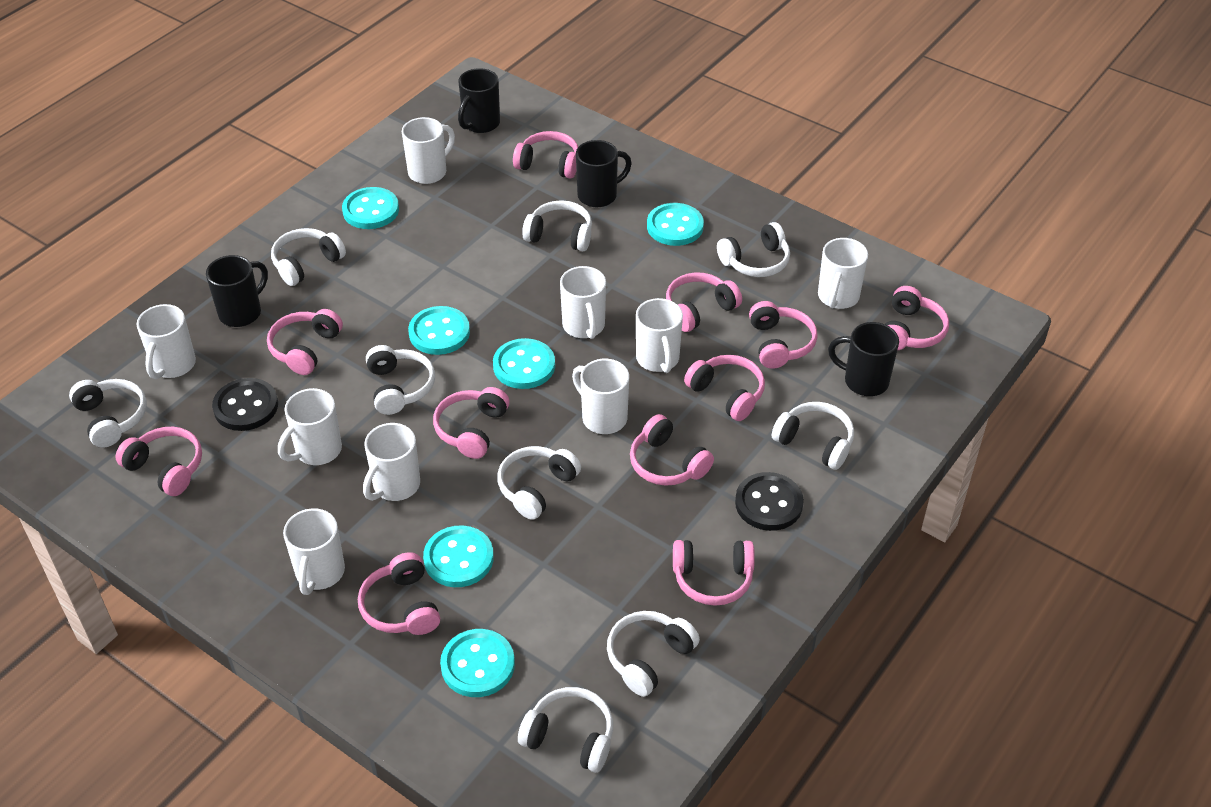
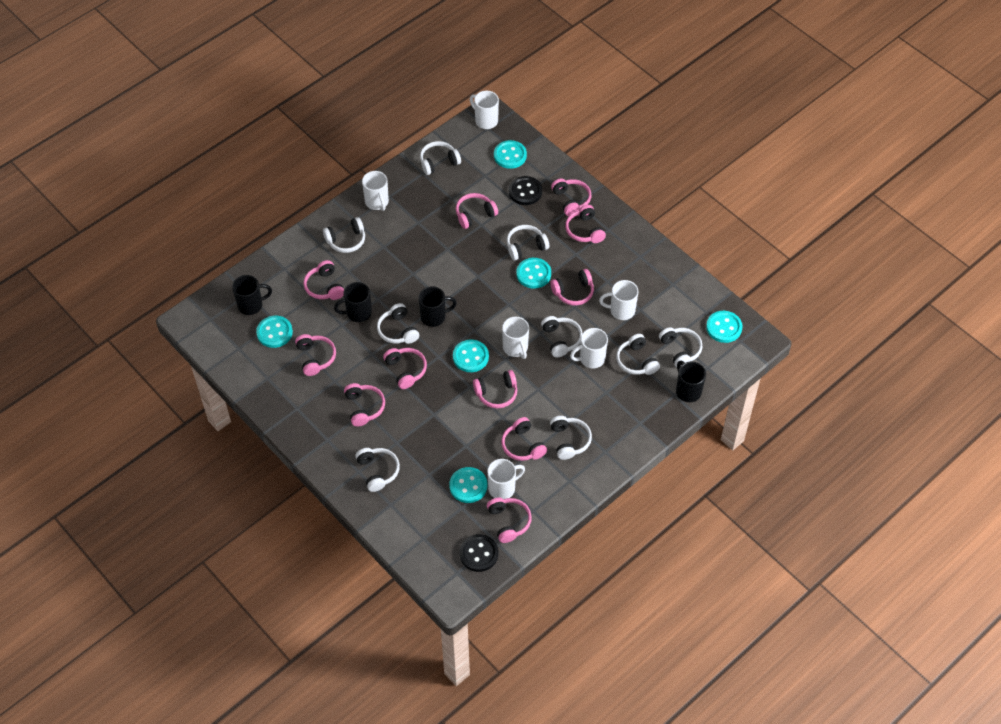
white mug: [137,304,196,379] [278,388,342,465] [283,508,345,595] [363,423,420,501] [402,117,455,184] [560,266,606,339] [572,359,629,434] [636,298,683,373] [818,238,868,309] = 9 -> [362,171,389,211] [470,91,499,129] [487,459,525,499] [502,317,529,359] [570,328,608,368] [599,280,639,320] = 6

